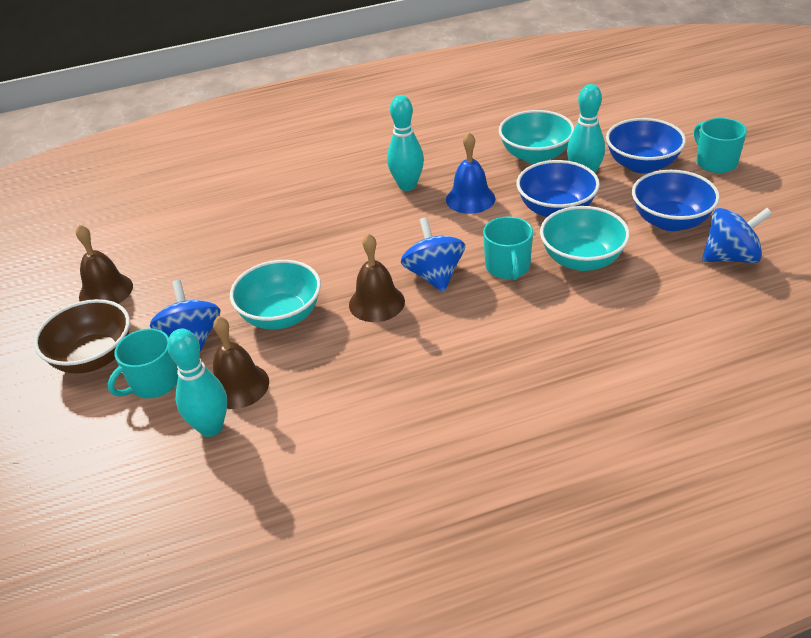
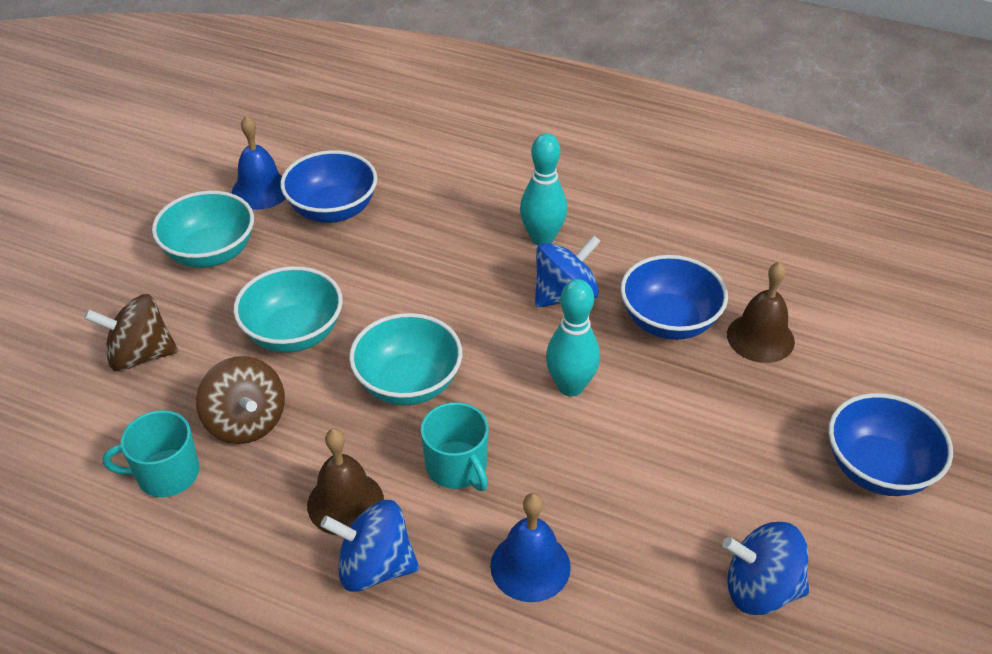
blue bell: [446,132,495,214] = 1 -> [232,115,286,210] [490,493,571,602] = 2
brown bell: [76,224,133,304] [213,316,269,409] [349,233,405,322] = 3 -> [307,429,384,535] [727,262,795,363] = 2
brown bowl: [34,299,130,374] = 1 -> none = 0
brown spinning top: none = 0 -> [84,294,178,371] [196,356,285,444] = 2
turquoise bowling pin: [167,329,227,437] [387,95,424,191] [567,84,605,173] = 3 -> [520,133,567,246] [546,279,600,397] = 2
turquoise mug: [108,328,178,398] [483,216,533,280] [694,118,747,173] = 3 -> [103,410,199,497] [421,402,489,491] = 2

